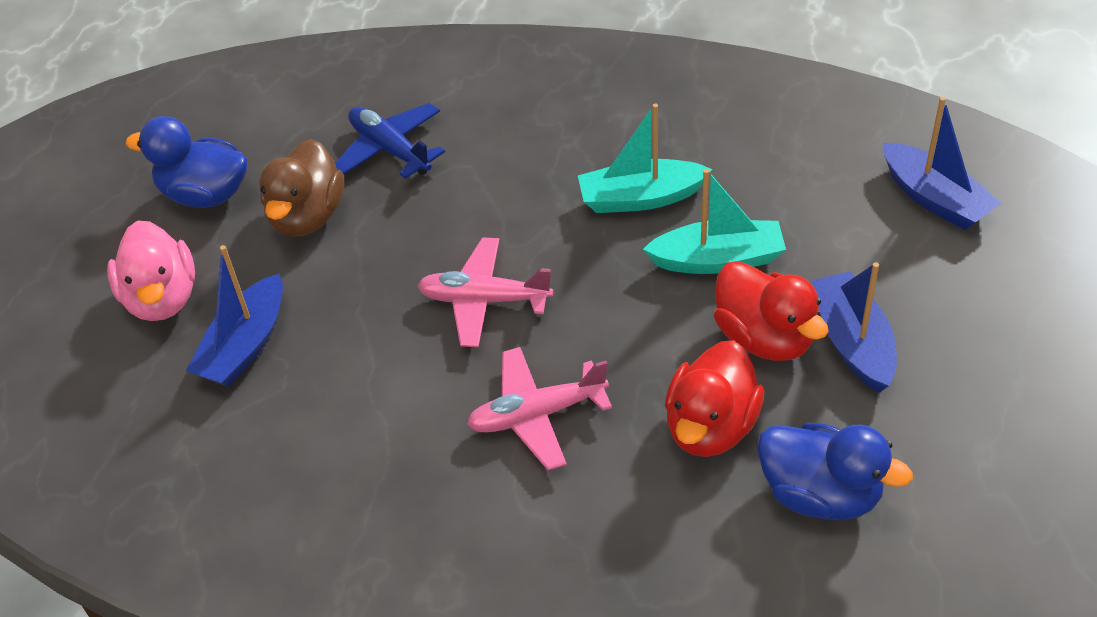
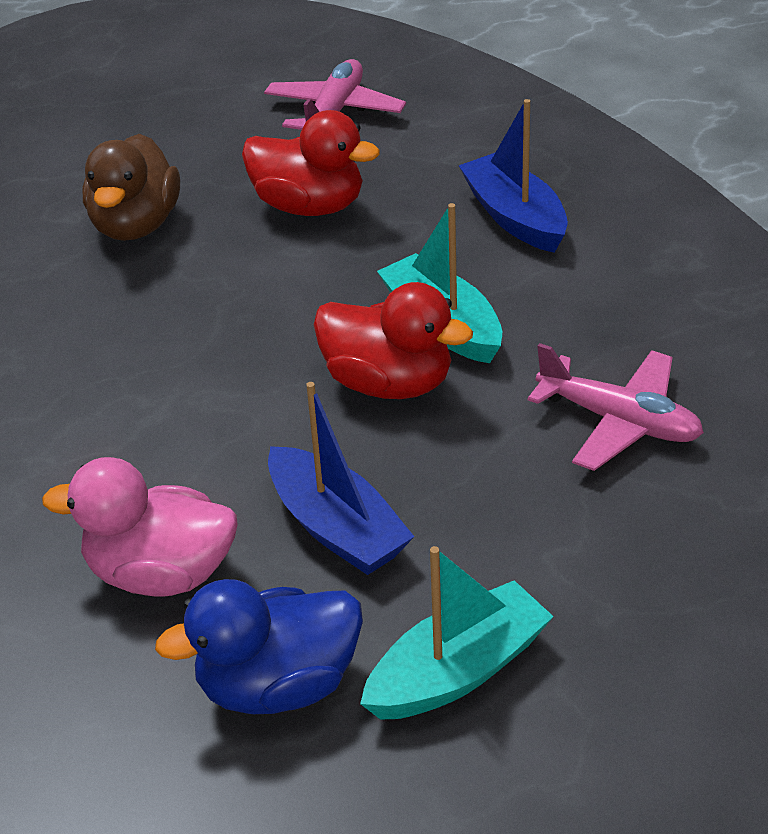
blue boat: [186,245,283,387] [812,262,897,392] [883,97,1001,230] = 3 -> [268,382,415,575] [459,99,568,253] = 2
blue duck: [126,116,248,208] [757,423,913,520] = 2 -> [155,579,363,714] = 1
blue plane: [335,103,445,179] = 1 -> none = 0

